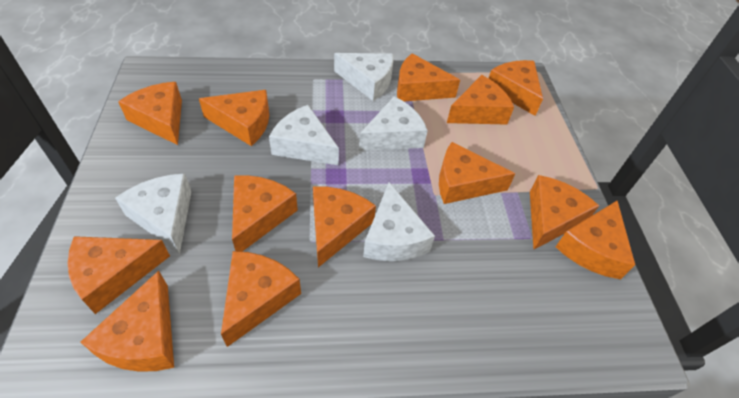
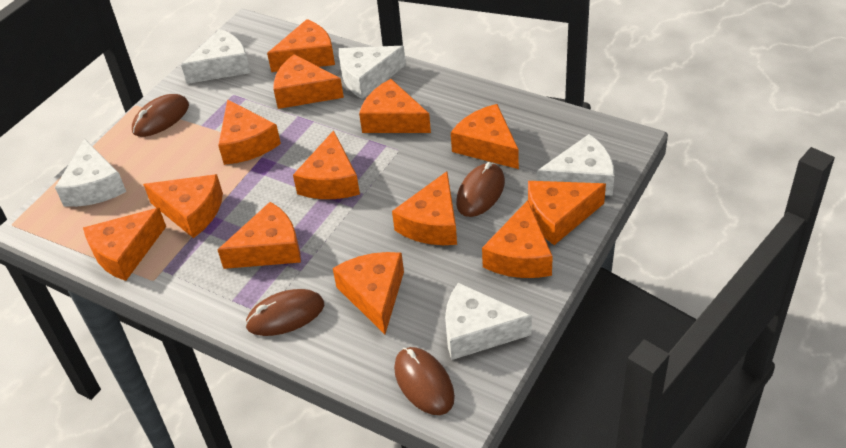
brown mouse: none = 0 -> [132,94,189,137] [245,289,324,336] [394,347,455,415] [456,162,505,217] = 4

